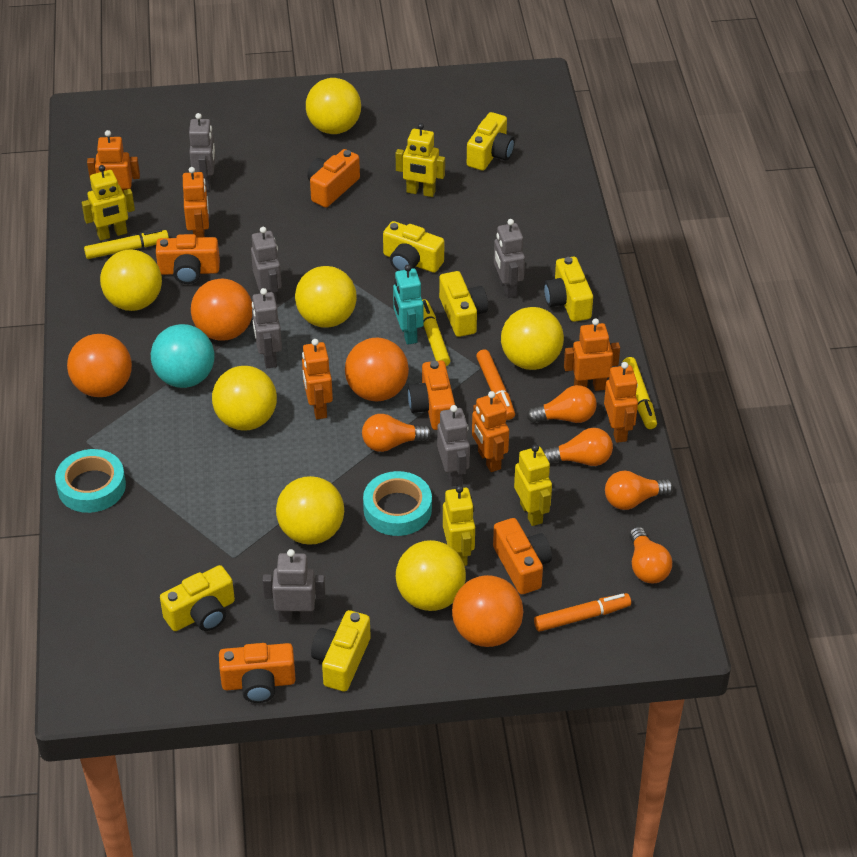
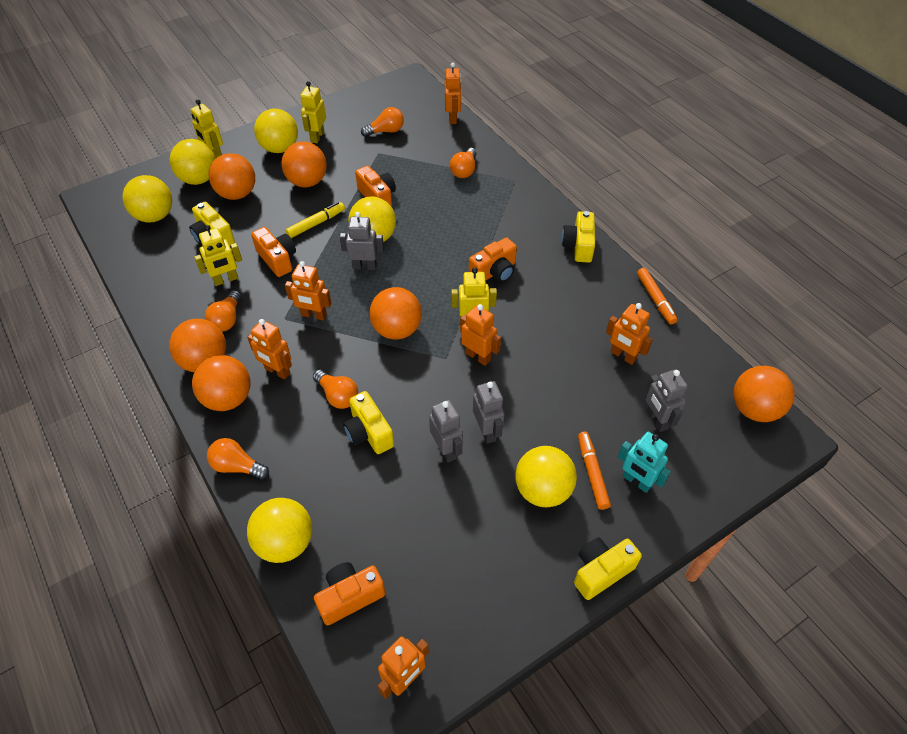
grey robot: [189,113,216,191] [251,227,282,304] [252,288,282,368] [262,549,325,622] [437,405,470,486] [494,219,525,298] = 6 -> [340,212,384,270] [429,400,463,463] [473,381,505,444] [646,369,688,432] = 4
orange ball: [67,334,132,397] [191,279,252,341] [345,338,409,401] [452,575,524,647] = 4 -> [169,319,226,372] [192,355,250,411] [209,153,255,200] [281,141,327,188] [369,287,422,340] [733,366,795,422] = 6
orange camera: [156,234,220,284] [219,643,296,703] [307,149,360,208] [408,360,455,430] [493,518,552,594] = 5 -> [251,227,296,277] [314,562,386,625] [355,166,396,207] [469,237,517,282] = 4
turquoise ball: [151,324,214,388] = 1 -> none = 0
turquoise tape: [55,449,126,513] [363,471,432,536] = 2 -> none = 0
yellow ball: [100,249,162,311] [212,366,277,431] [276,476,344,545] [295,266,357,328] [306,78,361,134] [396,540,466,611] [501,307,564,370] = 7 -> [122,175,172,223] [170,139,216,185] [247,498,312,563] [254,109,298,153] [348,196,396,242] [515,446,577,507] = 6
yellow camera: [160,565,235,631] [311,610,371,691] [383,221,444,273] [439,271,488,337] [467,112,515,171] [544,257,593,322] = 6 -> [189,202,235,245] [343,391,394,454] [562,211,595,263] [574,538,642,600] = 4
yellow marker: [84,229,169,259] [422,299,450,366] [622,357,657,429] = 3 -> [285,202,345,238] = 1

